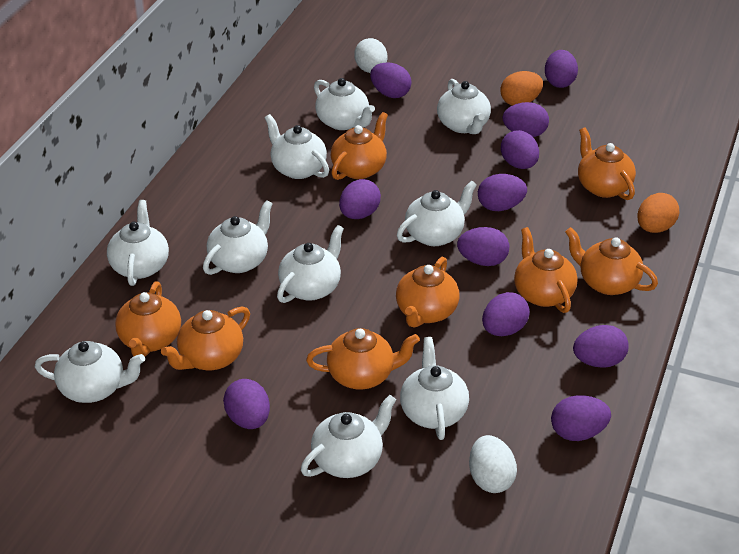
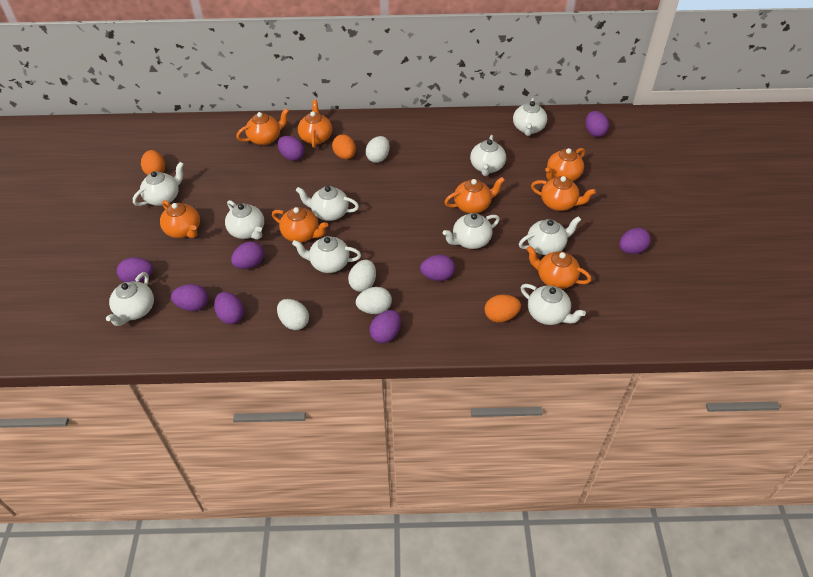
orange egg: [500,71,543,106] [637,193,679,233] = 2 -> [141,150,165,175] [332,134,356,159] [484,294,521,322] = 3
purple egg: [223,379,270,429] [339,179,381,219] [370,62,412,98] [457,227,509,266] [478,174,527,211] [482,292,530,336] [501,130,539,169] [503,102,549,137] [545,50,578,88] [551,395,611,441] [573,325,629,368] = 11 -> [117,257,153,282] [171,284,208,311] [214,292,244,324] [231,241,264,269] [278,136,304,161] [369,310,401,343] [420,255,455,281] [586,111,609,137] [619,228,651,254] = 9
white egg: [354,38,387,73] [469,435,517,493] = 2 -> [277,299,309,330] [348,260,376,292] [356,287,392,314] [365,136,390,163] = 4

